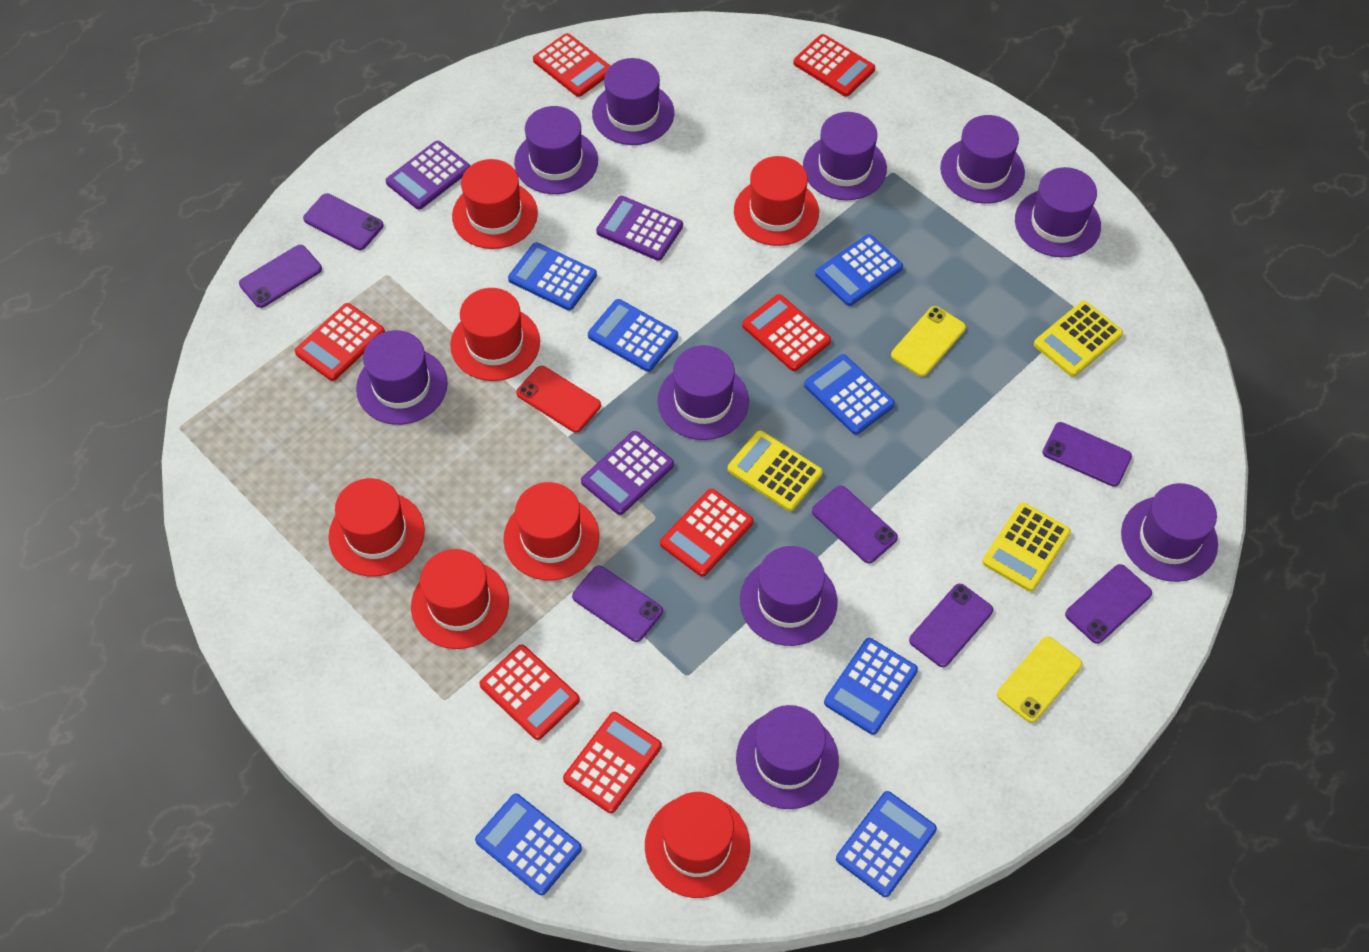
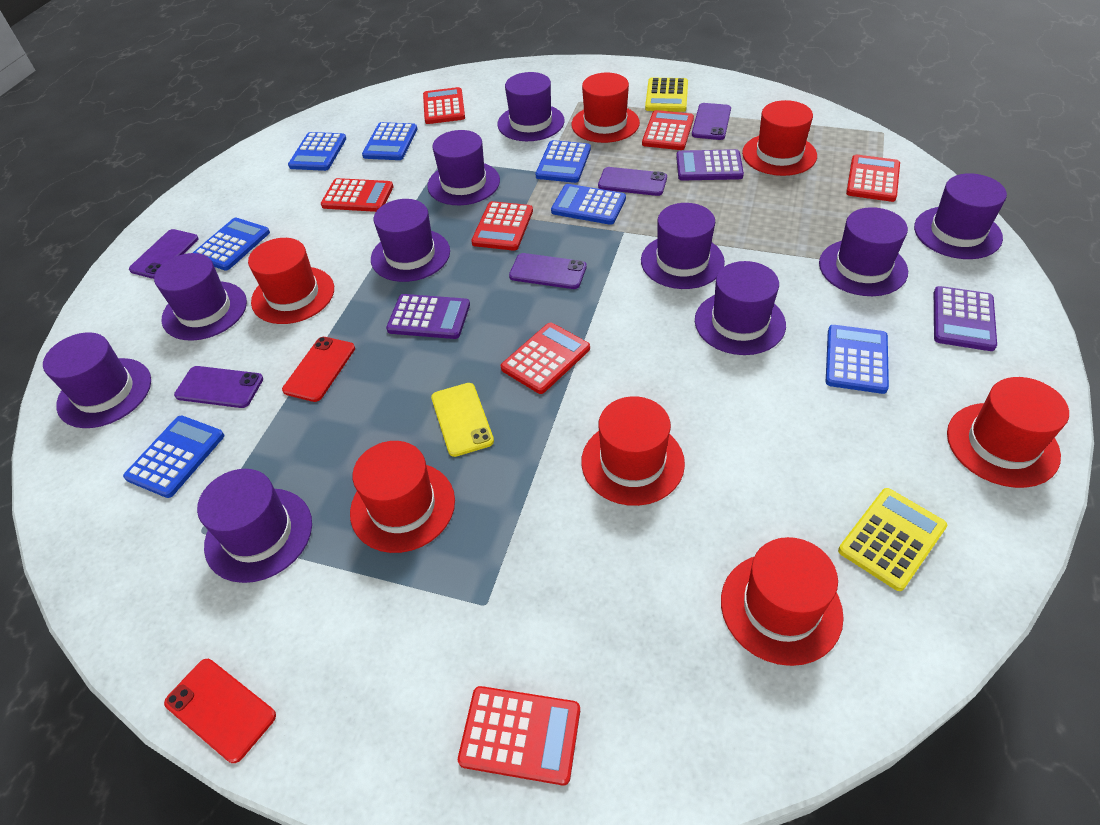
purple phone: [239,245,322,308] [303,193,384,250] [572,566,663,642] [812,485,898,563] [909,584,993,667] [1043,422,1132,487] [1065,564,1152,644] = 7 -> [129,229,199,279] [174,366,263,408] [509,253,587,289] [598,167,667,196] [692,103,731,140] = 5
red phone: [516,366,601,432] = 1 -> [164,659,276,763] [282,337,355,402] = 2
yellow calculator: [728,430,823,511] [982,502,1071,592] [1034,301,1123,377] = 3 -> [645,78,688,112] [838,488,947,591] = 2
yellow phone: [891,306,966,377] [997,637,1082,723] = 2 -> [431,383,494,457] = 1

